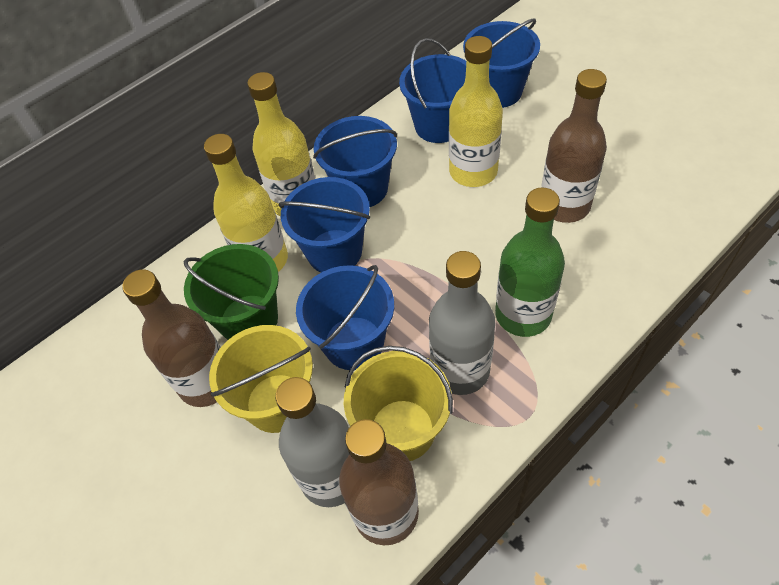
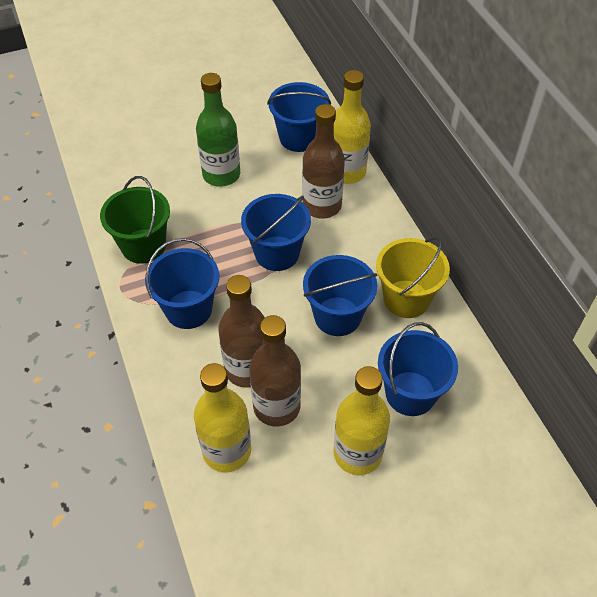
grey bottle: [275,377,349,507] [429,251,495,395] = 2 -> none = 0
yellow bucket: [209,325,313,433] [344,346,453,461] = 2 -> [376,237,450,318] = 1

